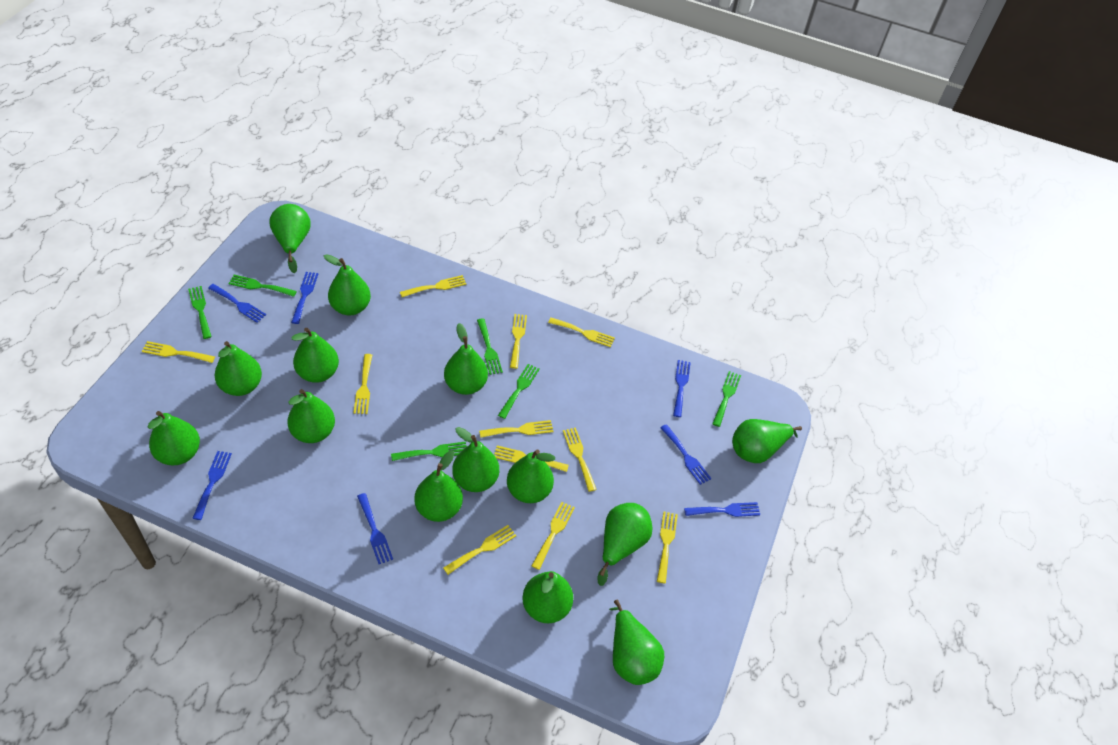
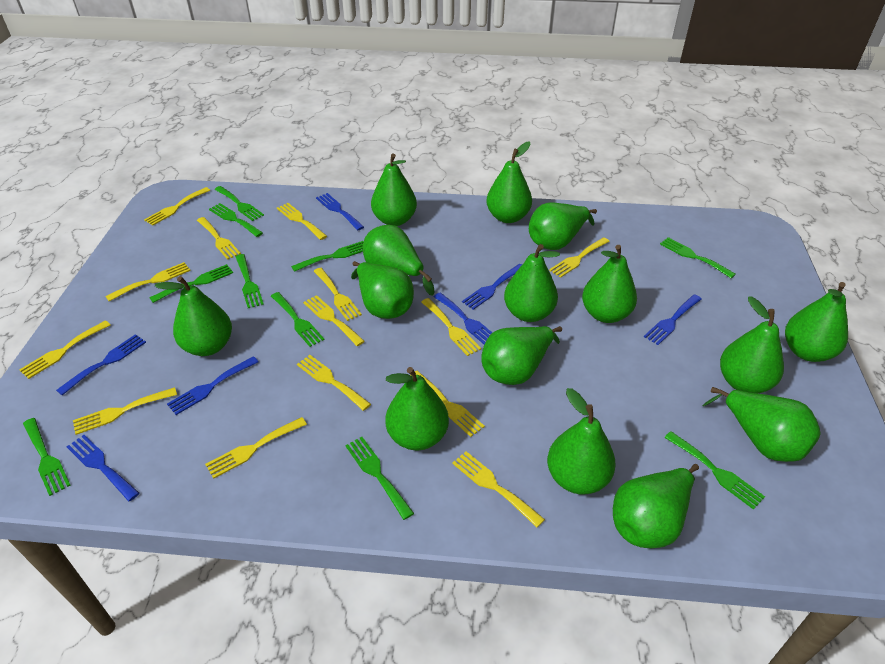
green fork: [188,286,212,339] [228,275,297,297] [391,441,467,461] [477,318,503,375] [498,364,540,419] [712,371,741,427] = 6 -> [23,418,70,496] [149,264,233,303] [209,203,263,237] [214,186,264,221] [236,254,264,308] [271,292,324,347] [291,241,364,272] [345,437,414,520] [660,237,736,278] [664,431,765,509] = 10
green pear: [148,411,200,465] [215,341,262,396] [269,204,311,273] [287,389,335,443] [291,328,339,383] [324,254,371,315] [414,451,463,522] [444,323,488,395] [452,427,499,492] [507,449,555,503] [522,571,573,623] [597,503,653,586] [609,600,664,685] [732,419,802,463] = 14 -> [155,276,232,356] [351,261,414,319] [363,225,435,295] [371,153,417,226] [385,367,449,450] [481,326,562,385] [487,141,532,223] [504,244,560,322] [529,202,597,250] [547,388,616,494] [582,245,637,323] [613,464,699,548] [703,387,821,462] [720,296,784,394] [785,282,848,362] = 15
yellow fork: [142,341,215,363] [353,354,372,414] [400,275,467,297] [443,525,516,575] [479,420,553,438] [494,445,569,472] [510,314,527,369] [532,502,575,570] [548,318,615,347] [563,427,597,492] [657,512,678,584] = 11 -> [19,320,111,379] [73,387,177,435] [106,262,191,301] [144,187,210,225] [197,217,241,260] [205,417,307,479] [277,203,327,240] [297,355,371,411] [303,295,365,346] [314,268,362,321] [410,371,485,437] [421,298,481,356] [452,451,545,528] [549,237,610,278] = 14

